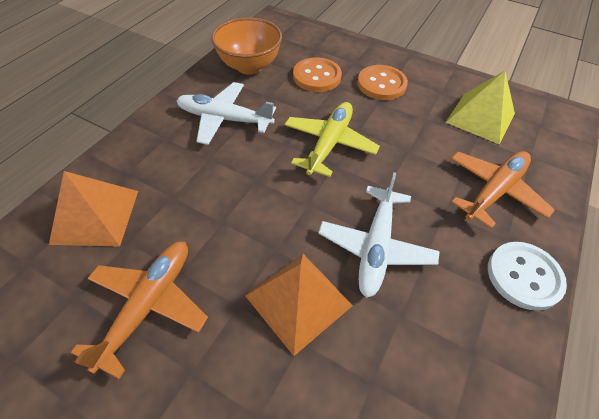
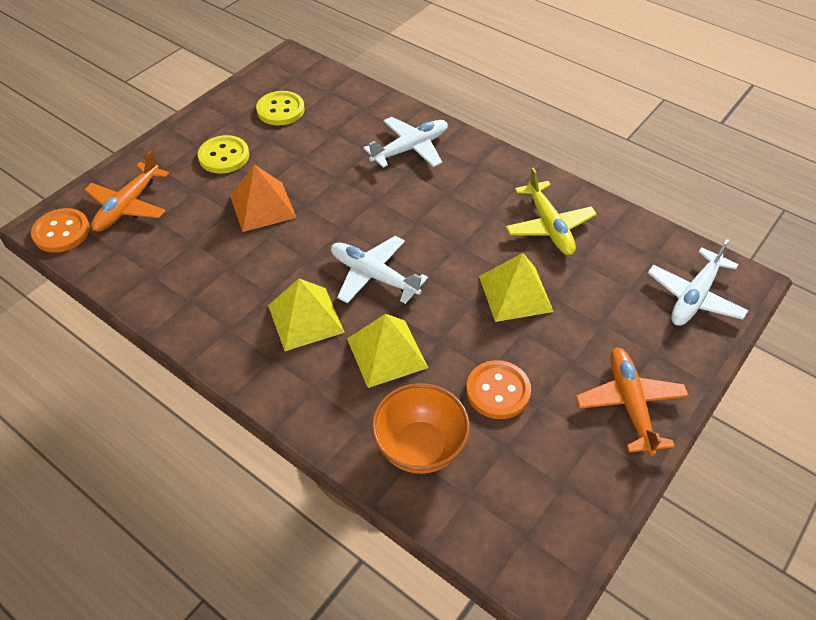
orange pyramid: [49,171,138,247] [246,254,353,356] = 2 -> [230,164,296,232] = 1
white button: [488,242,567,311] = 1 -> none = 0
white plane: [176,82,276,145] [318,172,440,298] = 2 -> [331,236,428,304] [363,117,448,168] [648,239,748,326] = 3
yellow button: none = 0 -> [198,135,249,173] [256,91,305,125] = 2
yellow pyramid: [446,71,515,144] = 1 -> [268,279,345,351] [347,314,428,388] [479,253,554,322] = 3

